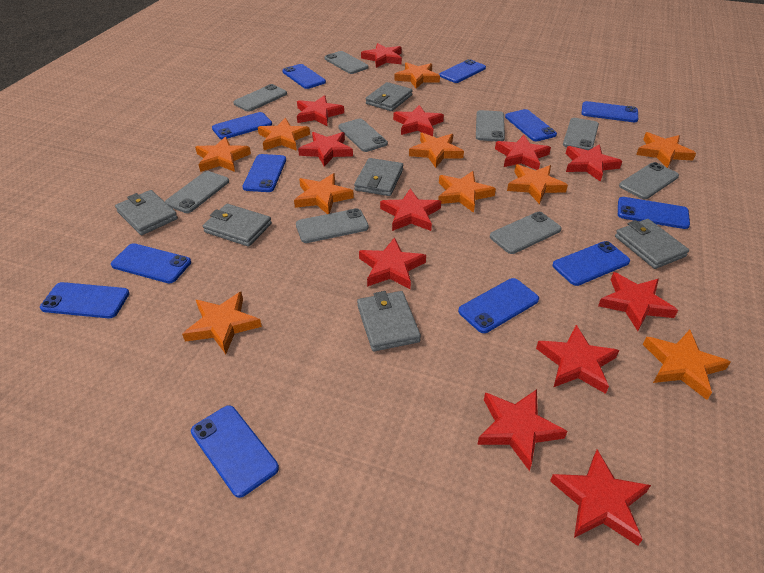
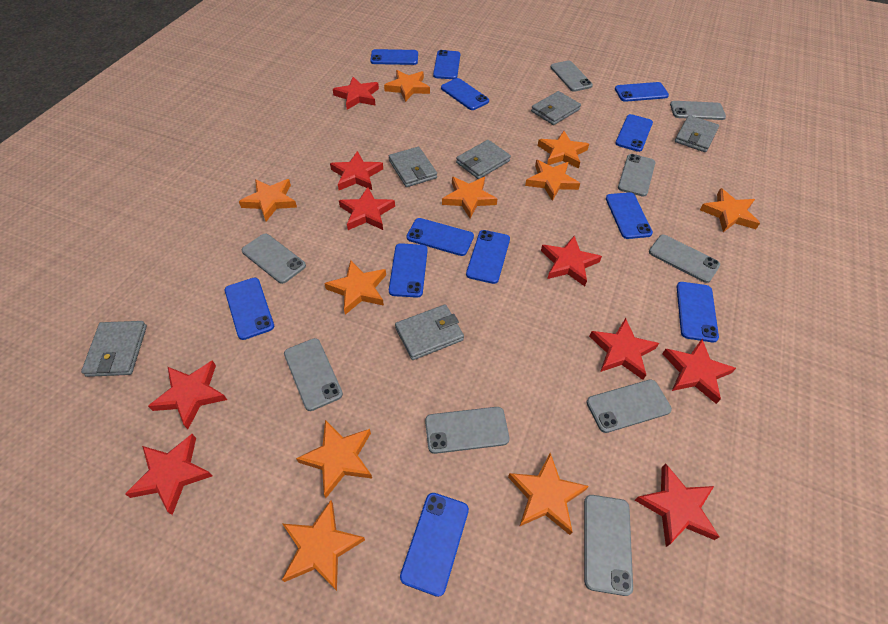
red star: [297,95,344,126] [298,132,353,167] [359,237,426,289] [361,43,402,68] [380,189,441,231] [393,105,444,136] [477,389,568,471] [495,135,551,170] [536,325,619,394] [550,449,651,546] [566,144,622,182] [598,272,678,331] = 12 -> [125,434,213,515] [148,360,227,429] [330,151,383,190] [333,77,379,110] [339,187,395,230] [541,236,602,286] [589,318,659,380] [635,463,719,547] [662,339,736,404] = 9

